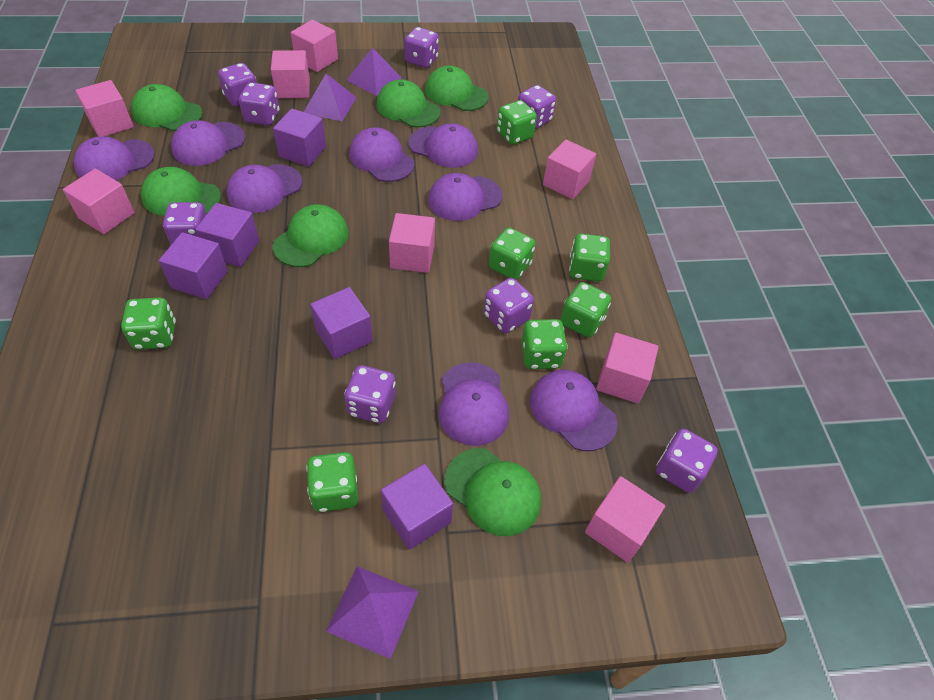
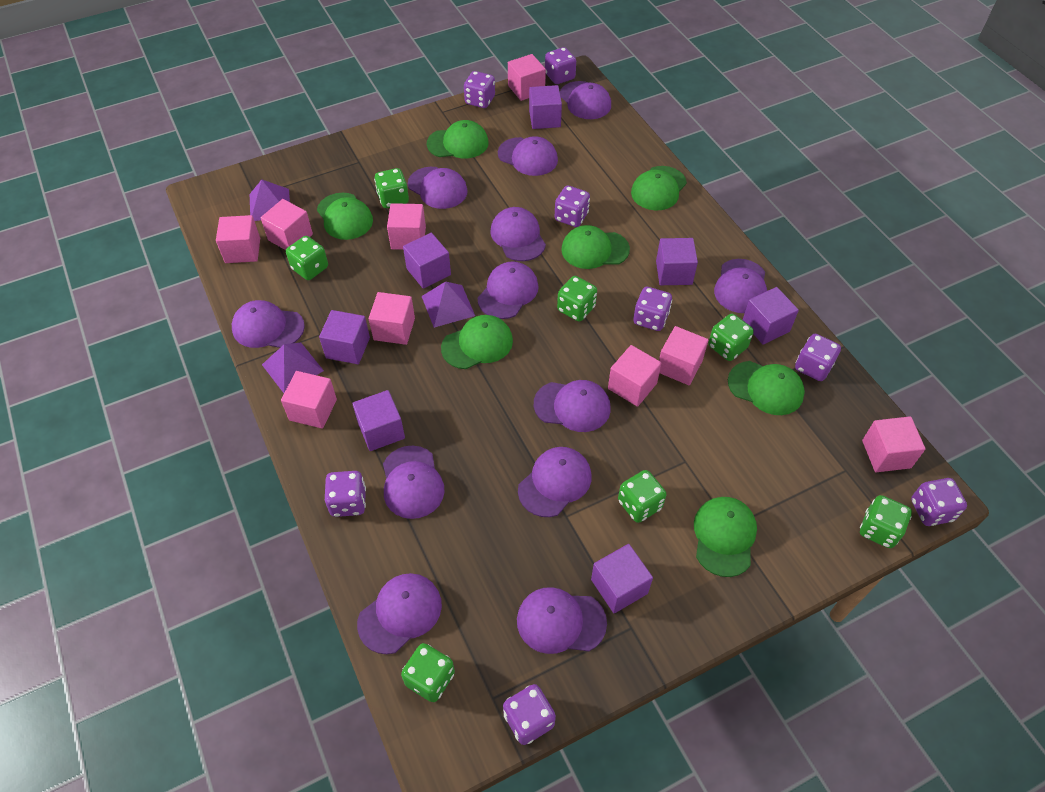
green cap: [131,84,203,131] [141,167,221,216] [273,204,348,267] [376,79,440,128] [425,66,489,111] [445,448,541,536] = 6 -> [317,193,373,240] [427,120,489,158] [441,315,513,369] [561,225,630,269] [631,166,687,211] [694,497,757,577] [728,361,805,415] = 7
pink cube: [63,169,135,234] [76,80,134,137] [271,50,310,98] [291,20,338,72] [389,213,435,273] [543,140,596,199] [585,476,665,562] [596,333,658,403] = 8 -> [216,215,260,263] [261,199,313,250] [281,371,337,429] [369,292,415,345] [387,203,426,250] [508,54,546,101] [608,345,662,407] [659,326,709,385] [862,416,926,472] = 9
purple cap: [74,136,155,180] [171,120,245,166] [226,164,302,213] [349,128,415,182] [408,123,478,168] [428,173,502,221] [439,362,509,446] [530,370,618,451] = 8 -> [232,300,305,348] [357,573,442,654] [383,446,445,519] [408,167,468,209] [478,261,539,319] [490,207,546,261] [498,136,558,176] [517,587,607,654] [518,447,592,517] [534,380,611,432] [560,81,611,119] [714,259,767,313] = 12
purple cube: [159,232,228,299] [195,203,259,267] [273,109,326,167] [310,287,373,359] [381,464,453,550] = 5 -> [319,310,370,364] [352,390,405,451] [403,233,451,289] [529,85,562,129] [591,544,653,613] [656,238,698,285] [743,287,799,345] = 7

